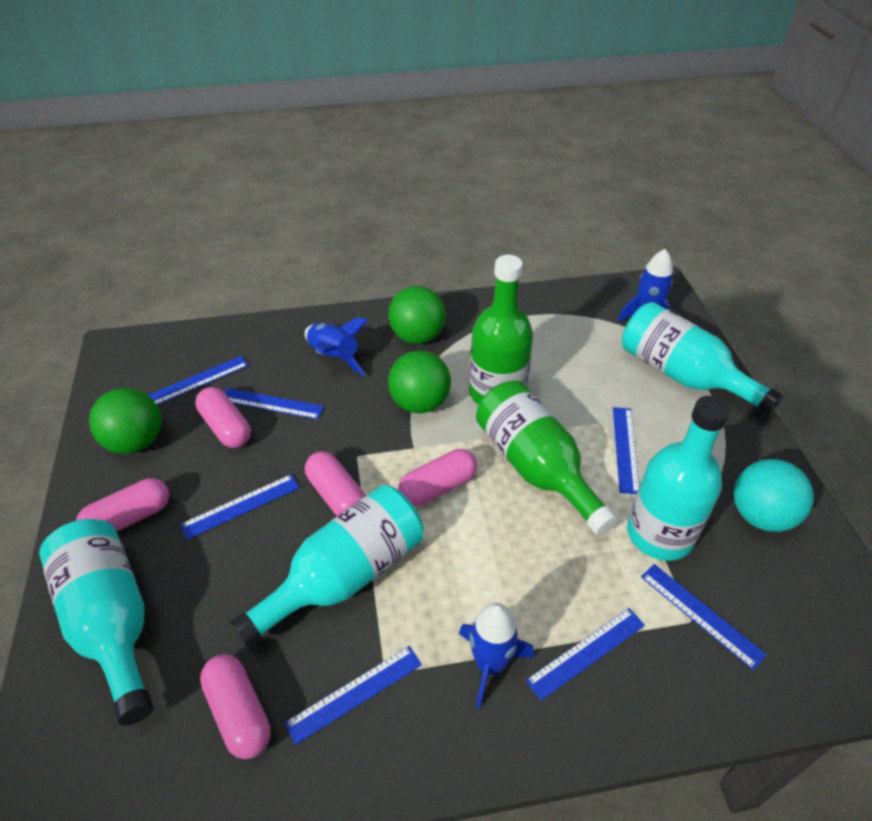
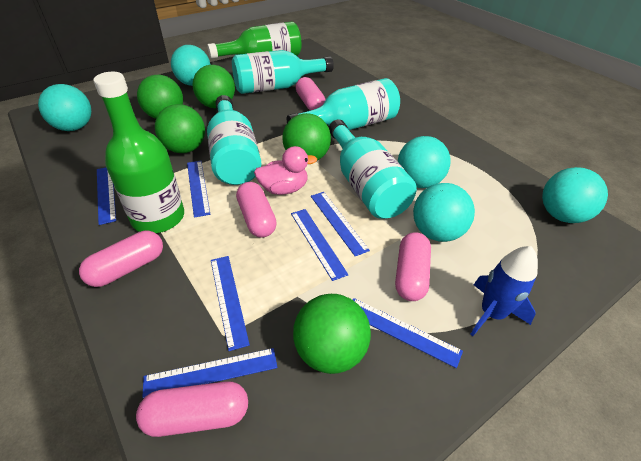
blue rocket: [305,318,368,376] [459,603,534,708] [618,249,673,322] = 3 -> [470,246,538,336] = 1
green ball: [89,388,161,454] [388,286,446,344] [388,351,451,414] = 3 -> [137,75,183,119] [155,104,205,153] [193,65,235,108] [282,113,331,161] [293,294,371,374] = 5
pink duck: none = 0 -> [254,146,317,195] = 1
turquoise ball: [734,459,814,532] = 1 -> [38,84,91,131] [171,45,211,86] [398,136,451,188] [413,183,475,242] [542,167,608,223] = 5

